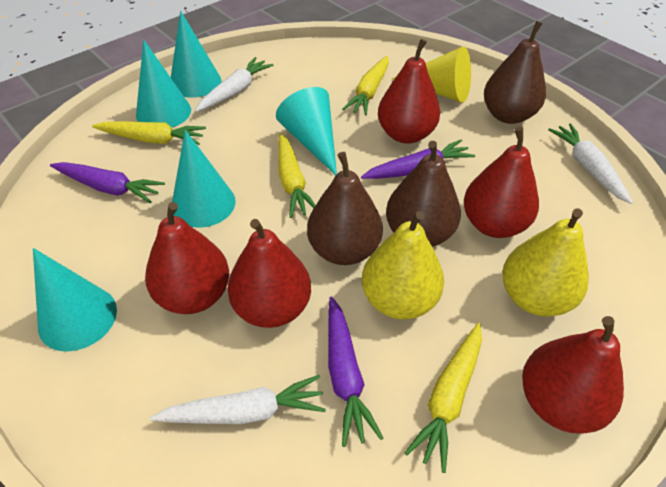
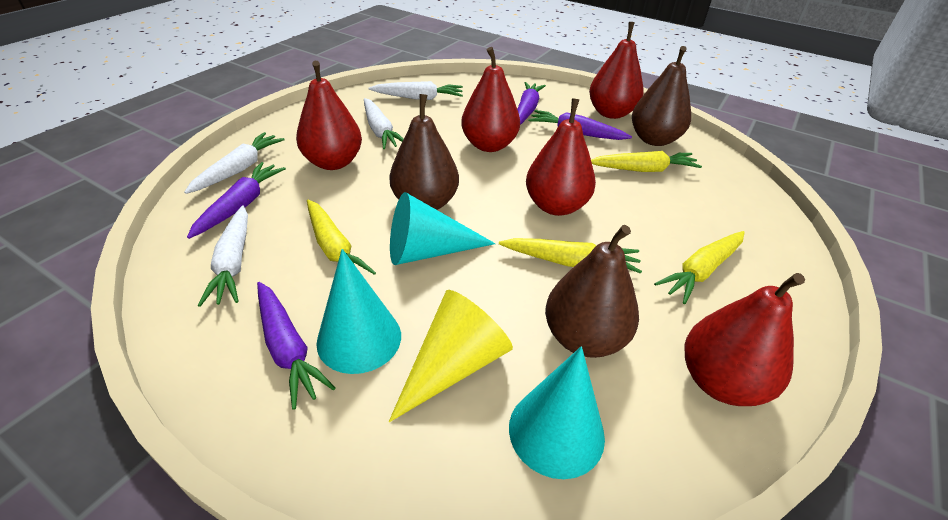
purple carrot: [50,162,165,203] [328,297,383,447] [361,140,475,179] = 3 -> [187,162,286,239] [257,282,336,410] [517,82,546,125] [528,110,632,140] = 4
turquoise cone: [33,248,117,352] [136,40,191,127] [171,11,221,98] [172,130,235,228] [276,87,337,175] = 5 -> [316,249,401,374] [390,192,496,265] [509,346,605,479] = 3
white carrot: [150,375,326,424] [195,57,273,112] [548,124,633,204] = 3 -> [184,132,285,194] [198,206,248,307] [364,98,404,149] [369,81,463,100] = 4
yellow pear: [362,211,444,319] [502,208,589,317] = 2 -> none = 0

